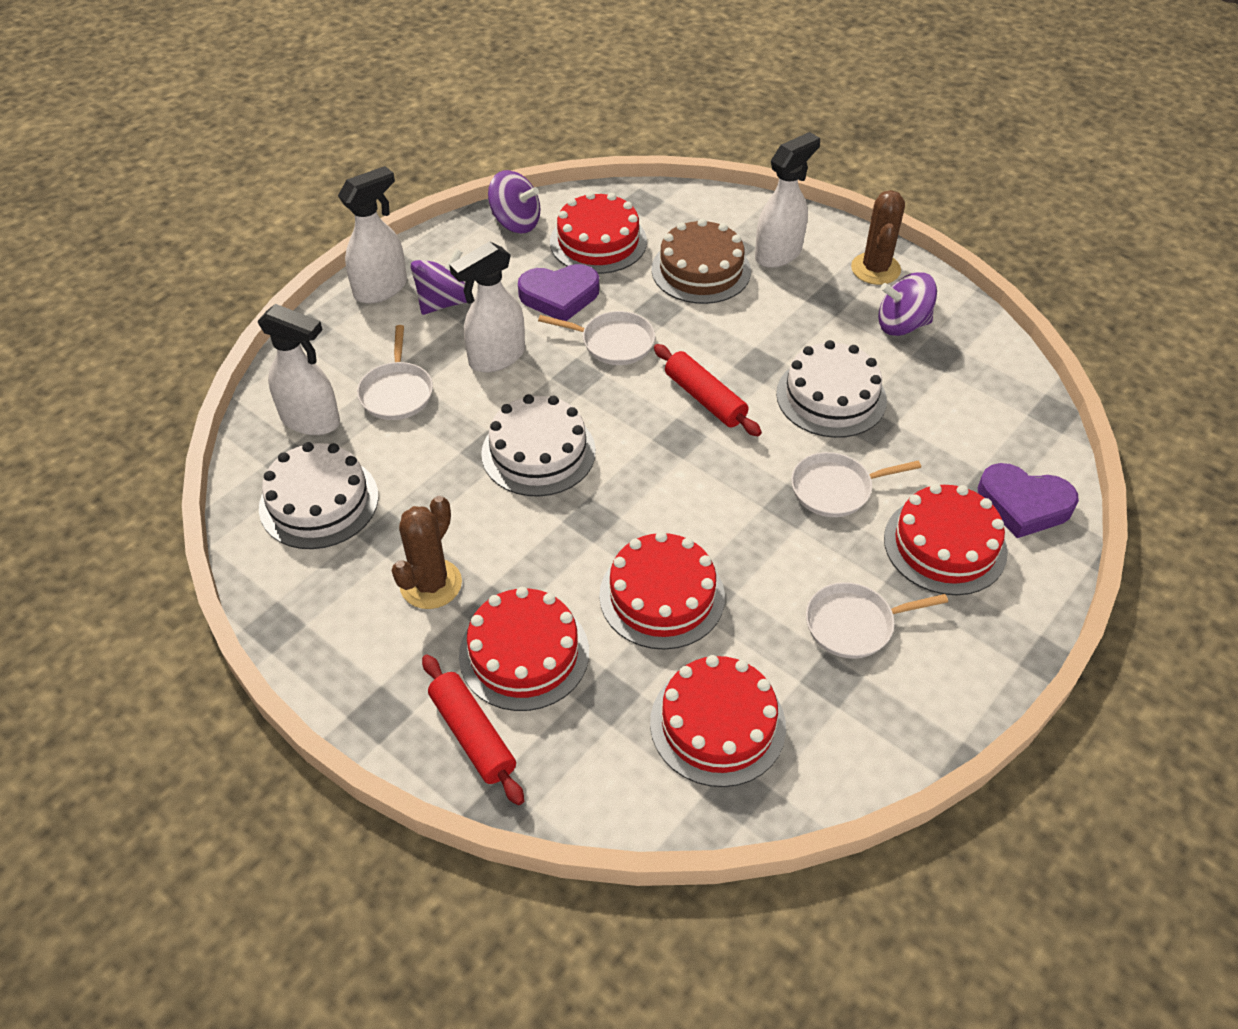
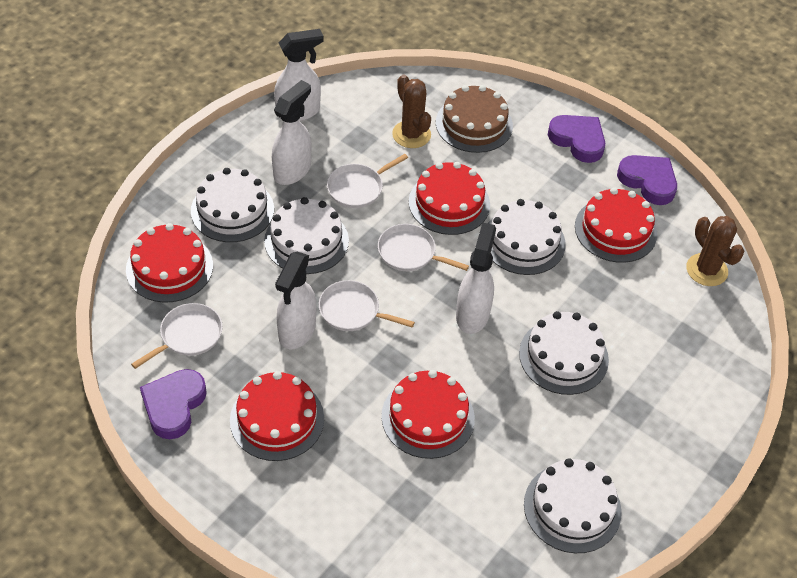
purple heart: [518,264,599,321] [978,463,1079,538] = 2 -> [140,369,207,439] [548,115,605,163] [617,155,677,205] = 3
purple spinning top: [411,249,467,315] [488,170,540,233] [878,272,937,336] = 3 -> none = 0
red rolling pin: [422,654,524,805] [654,344,762,436] = 2 -> none = 0
white cake: [259,442,378,549] [481,394,596,496] [776,340,887,438] = 3 -> [191,168,274,242] [264,197,349,274] [487,199,566,275] [519,311,609,395] [524,458,622,553] = 5

